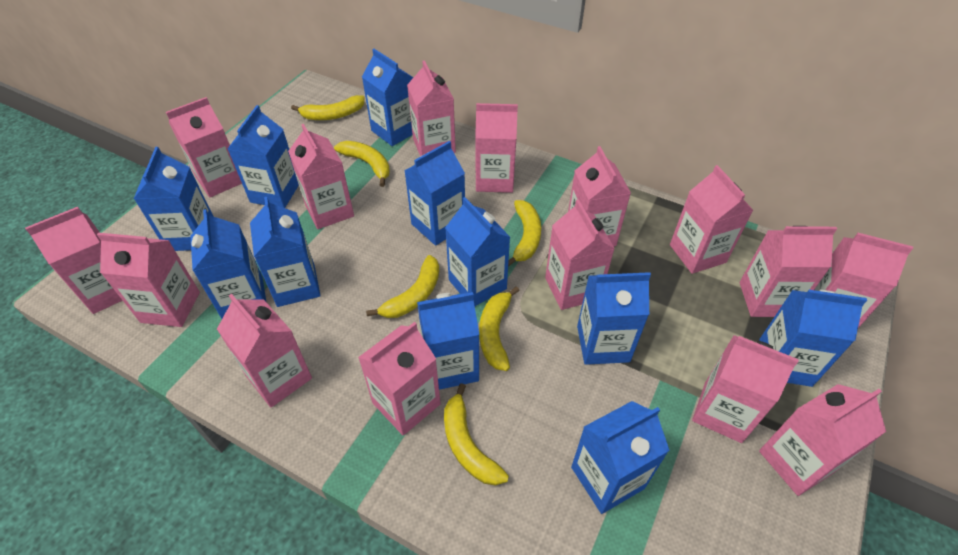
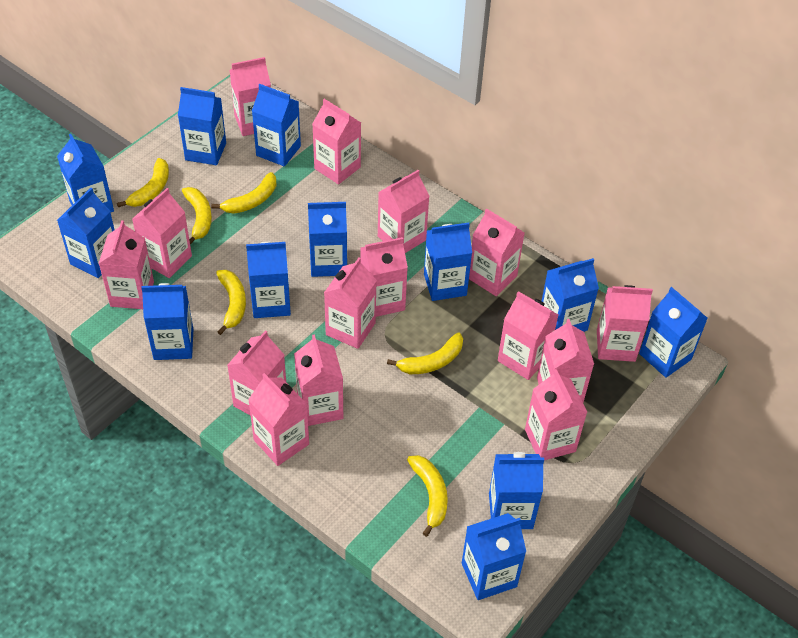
blue carton: [134,147,214,251] [190,209,266,319] [228,105,299,208] [250,197,320,307] [362,49,414,146] [404,141,465,246] [417,292,480,390] [445,197,510,306] [571,401,670,514] [577,272,651,365] [759,289,867,387] = 11 -> [57,134,114,213] [57,188,115,278] [141,283,193,360] [178,87,226,165] [246,242,291,318] [252,84,301,167] [308,202,347,277] [424,222,472,301] [462,513,526,600] [489,452,544,529] [542,258,599,332] [639,287,708,378] = 12

